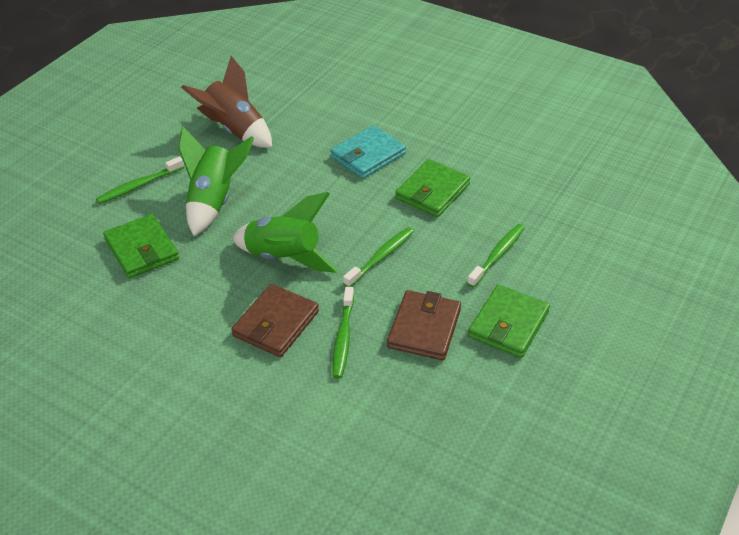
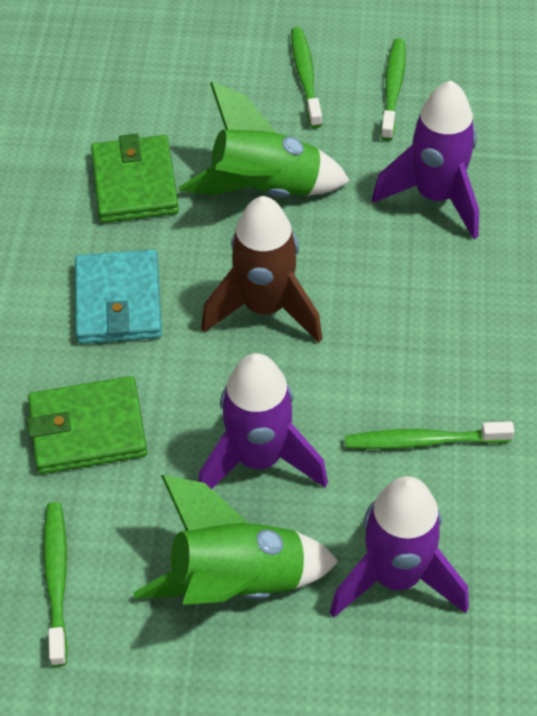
brown wallet: [232,284,319,357] [387,290,461,360] = 2 -> none = 0
green wallet: [103,214,179,278] [395,159,470,217] [468,284,550,358] = 3 -> [27,376,147,474] [91,134,179,223] = 2
purple rocket: none = 0 -> [198,353,328,489] [330,476,469,618] [372,81,479,239] = 3

